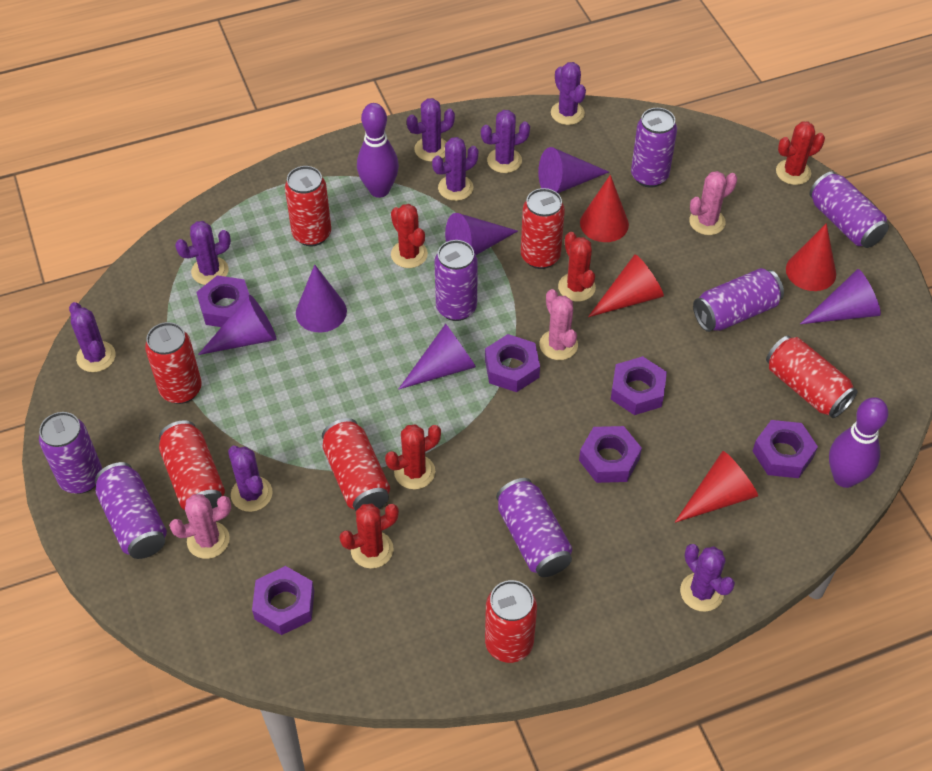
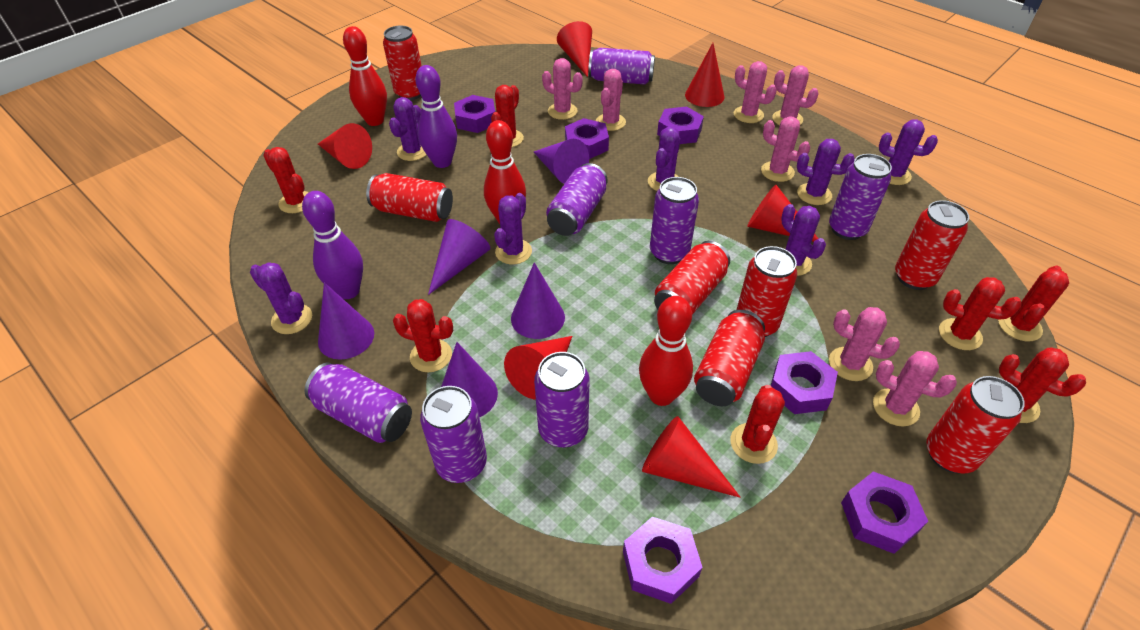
pink cactus: [169,494,231,559] [539,289,578,360] [689,171,737,235] = 3 -> [542,58,583,120] [596,69,626,131] [734,61,777,123] [761,116,810,182] [772,65,819,125] [829,307,900,381] [873,351,957,426] = 7
purple cactus: [69,302,116,372] [175,221,231,285] [228,446,273,512] [407,98,455,162] [432,137,478,201] [481,110,530,173] [551,62,586,125] [680,544,735,612] = 8 -> [250,262,312,334] [389,97,427,161] [494,193,532,264] [648,127,680,191] [781,204,826,276] [797,139,855,205] [879,120,938,185] = 7
purple cone: [198,295,276,355] [296,264,347,332] [398,324,476,390] [445,213,518,255] [538,147,609,193] [800,269,881,324] = 6 -> [318,282,374,360] [428,219,490,295] [441,342,498,418] [511,262,565,339] [534,139,589,184] = 5
red bowling pin: none = 0 -> [343,26,387,126] [484,120,526,224] [639,296,693,406] = 3
red cactus: [340,504,399,569] [385,424,441,489] [391,204,428,268] [558,232,596,302] [776,121,825,185] = 5 -> [263,147,309,213] [393,299,453,372] [491,85,524,147] [730,385,785,464] [939,277,1021,350] [998,266,1069,341] [999,347,1086,423] = 7
red cone: [580,175,629,242] [588,254,664,317] [675,451,758,523] [786,223,836,291] = 4 -> [318,123,372,169] [504,336,572,400] [557,21,592,77] [642,416,741,498] [685,43,724,107] [747,185,818,242] = 6

